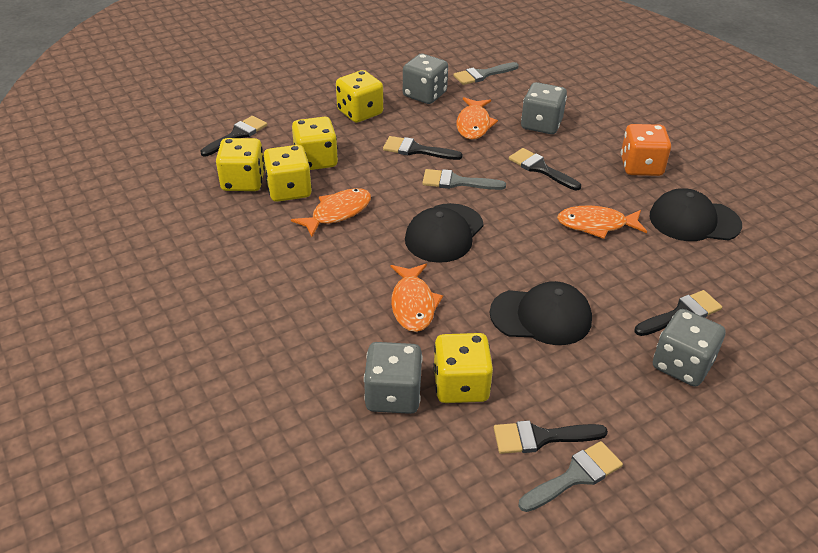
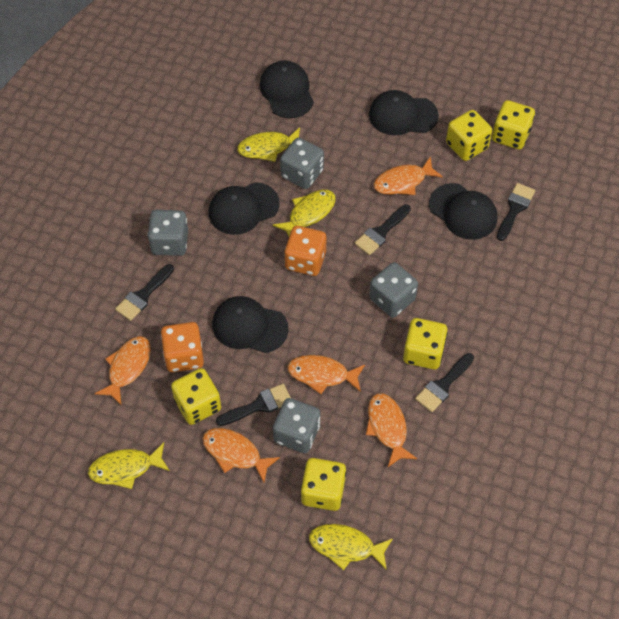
black cap: [405,203,484,263] [490,281,592,345] [650,188,742,241] = 3 -> [209,182,280,235] [212,296,289,353] [259,60,314,118] [369,90,439,135] [429,183,497,240] = 5
grey brush: [422,169,506,190] [453,62,519,85] [519,441,623,512] = 3 -> none = 0
orange dice: [621,124,671,176] = 1 -> [161,322,204,372] [284,226,326,276] = 2
orange fish: [291,188,371,237] [391,264,443,332] [456,97,498,140] [557,205,647,239] = 4 -> [95,336,151,406] [203,428,280,482] [287,355,365,394] [366,393,417,467] [373,156,443,195] = 5
yellow fish: none = 0 -> [88,443,170,489] [237,127,300,162] [273,190,336,236] [309,524,393,571] = 4

